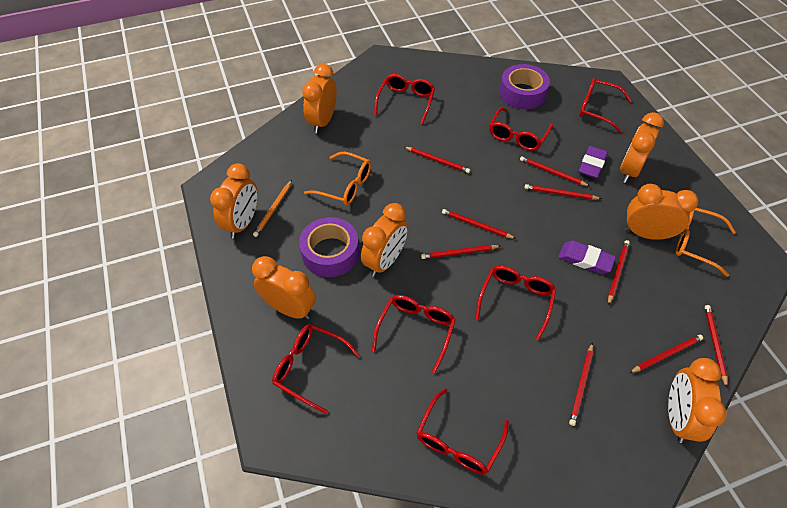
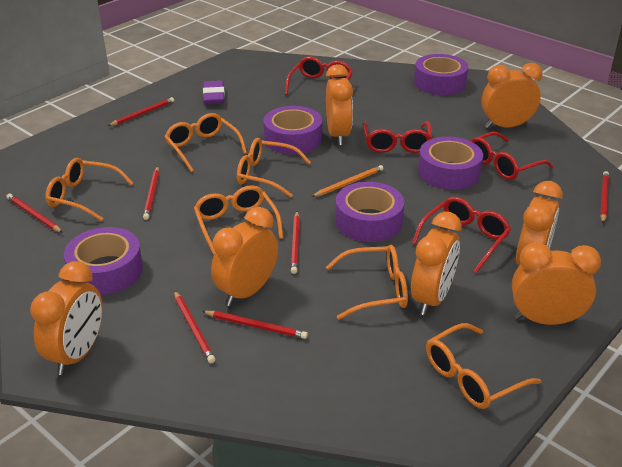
orange glasses: [304,152,371,205] [676,208,736,277] = 2 -> [45,158,133,221] [165,113,247,172] [194,185,283,255] [237,138,311,198] [326,245,408,320] [426,323,542,409] = 6
purple eraser: [558,240,616,274] [579,146,608,179] = 2 -> [203,81,225,105] = 1
purple tape: [299,217,359,277] [499,64,550,109] = 2 -> [64,227,143,295] [264,106,322,155] [335,182,404,242] [414,54,468,95] [418,137,483,190] = 5
red glasses: [272,324,360,414] [372,295,456,373] [374,74,435,125] [416,388,509,475] [475,266,556,340] [489,108,553,151] [579,78,632,133] = 7 -> [285,57,353,95] [363,121,432,153] [412,197,511,273] [471,132,553,180] = 4
red pencil: [405,147,470,173] [421,245,500,259] [442,209,516,239] [520,156,589,186] [524,184,602,200] [569,342,593,426] [608,240,630,306] [629,335,703,373] [705,305,728,388] = 9 -> [7,194,63,233] [108,97,174,126] [143,167,159,220] [174,291,215,363] [202,311,308,339] [291,212,300,274] [600,171,609,223] = 7

